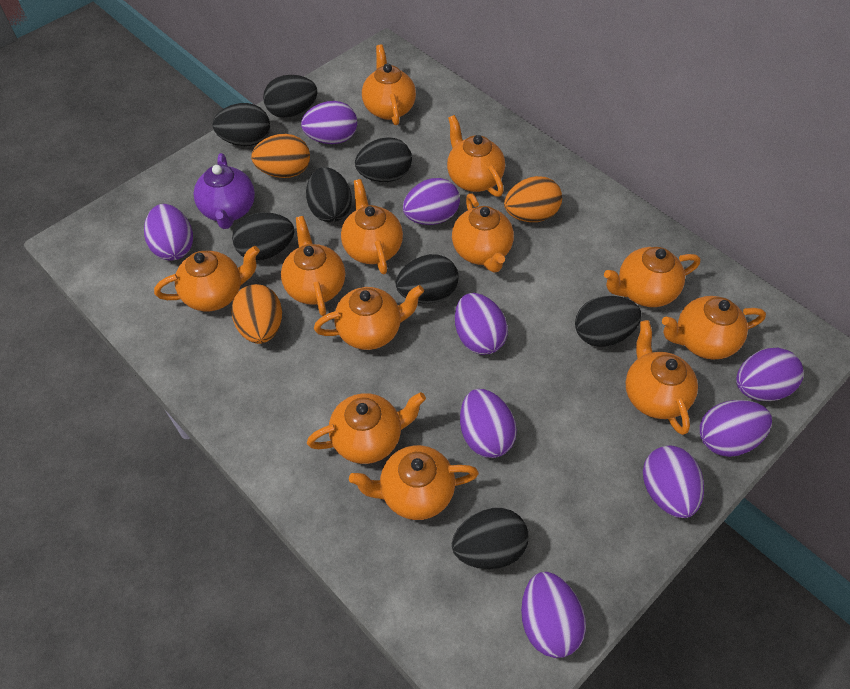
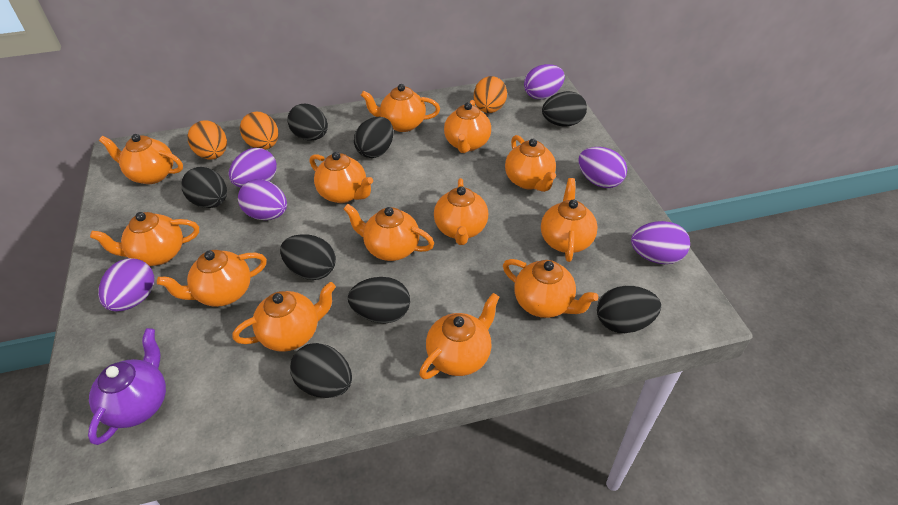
orange teapot: [154,246,260,311] [281,216,345,316] [307,392,426,464] [314,285,424,350] [341,179,403,274] [349,445,479,520] [362,45,416,125] [447,115,505,197] [452,193,514,273] [604,247,700,307] [625,320,698,435] [662,296,766,359] = 12 -> [90,212,199,266] [99,134,183,184] [157,250,267,307] [232,282,336,352] [310,152,373,203] [343,204,434,261] [361,84,440,132] [419,293,500,379] [434,178,488,245] [444,100,491,153] [503,259,598,318] [505,135,556,192] [541,178,598,262] = 13
purple egg: [144,204,193,261] [301,101,357,144] [403,178,460,225] [455,293,508,355] [460,389,517,458] [521,572,586,658] [643,446,704,518] [699,400,772,457] [736,348,803,401] = 9 -> [98,258,154,312] [229,148,277,188] [238,179,287,220] [524,64,565,99] [578,147,627,188] [631,221,690,264] = 6

